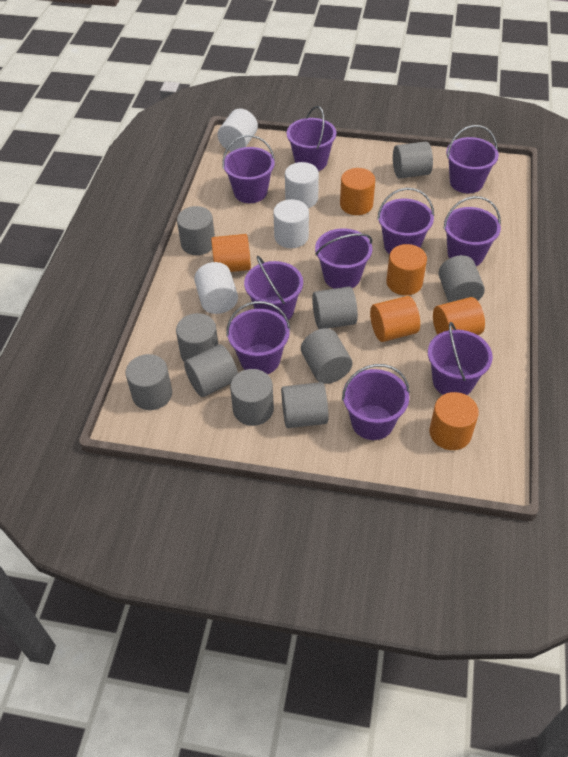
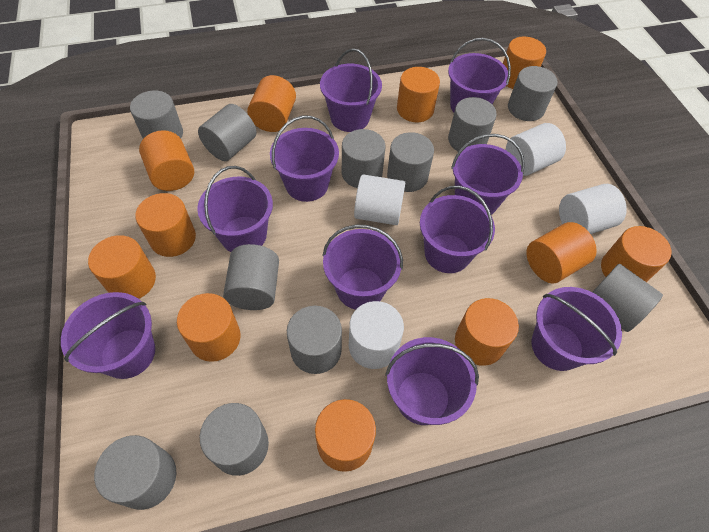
grey cylinder: [126,354,172,410] [176,313,218,362] [177,206,215,255] [184,344,238,397] [230,369,274,426] [281,382,328,428] [301,328,352,384] [312,286,358,329] [393,141,433,179] [439,255,485,303] = 10 -> [94,435,177,510] [130,90,183,139] [198,104,256,161] [199,403,269,476] [223,244,279,310] [287,306,342,374] [342,129,385,188] [387,132,434,192] [448,97,497,152] [508,66,557,121] [592,264,663,332] = 11
orange cylinder: [211,234,251,272] [340,168,375,215] [370,296,420,342] [386,244,427,295] [429,392,479,450] [433,297,485,335] = 6 -> [88,235,156,299] [135,193,196,257] [139,130,194,191] [177,293,240,362] [247,75,296,132] [315,399,376,472] [397,67,440,122] [455,298,519,366] [503,36,546,89] [526,222,597,284] [601,226,671,282] = 11

